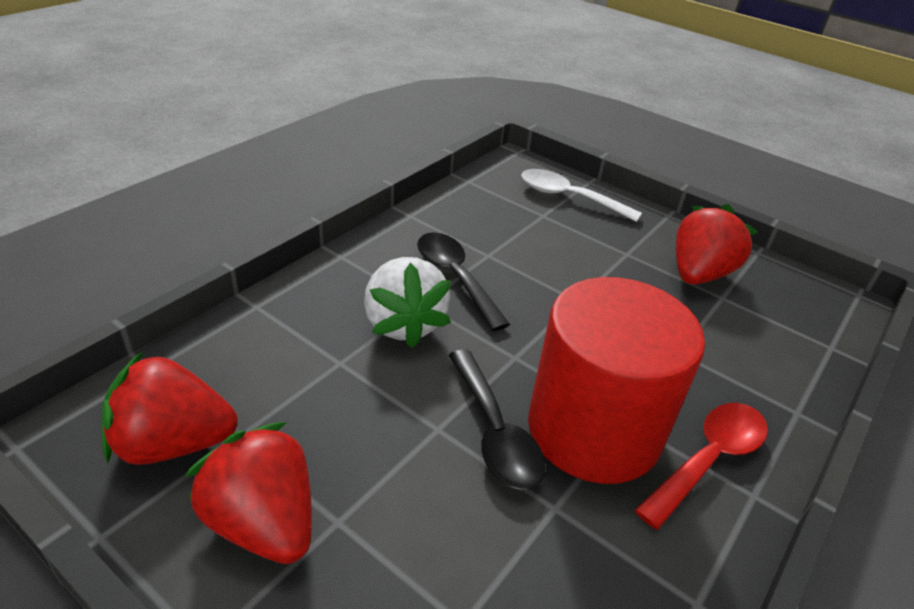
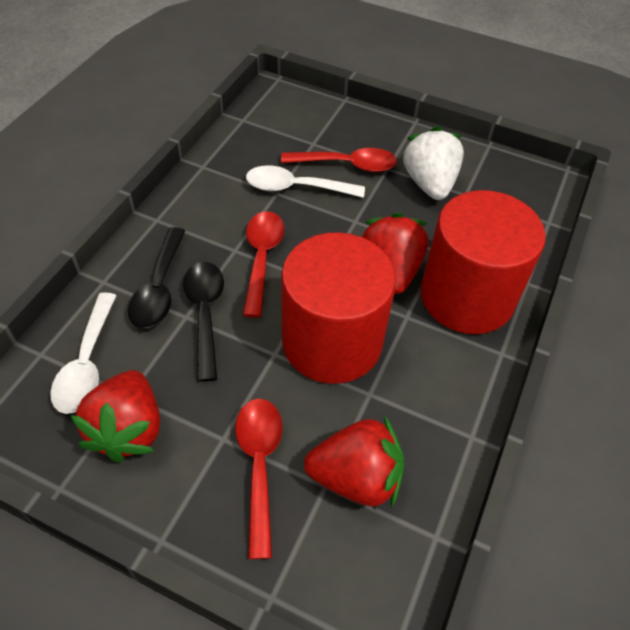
red cylinder: [528,277,705,484] = 1 -> [281,232,396,384] [420,190,546,334] = 2
red spoon: [635,403,768,530] = 1 -> [235,398,283,559] [243,211,284,318] [281,148,397,172] = 3
white spoon: [521,169,642,222] = 1 -> [50,292,117,414] [246,165,365,198] = 2

